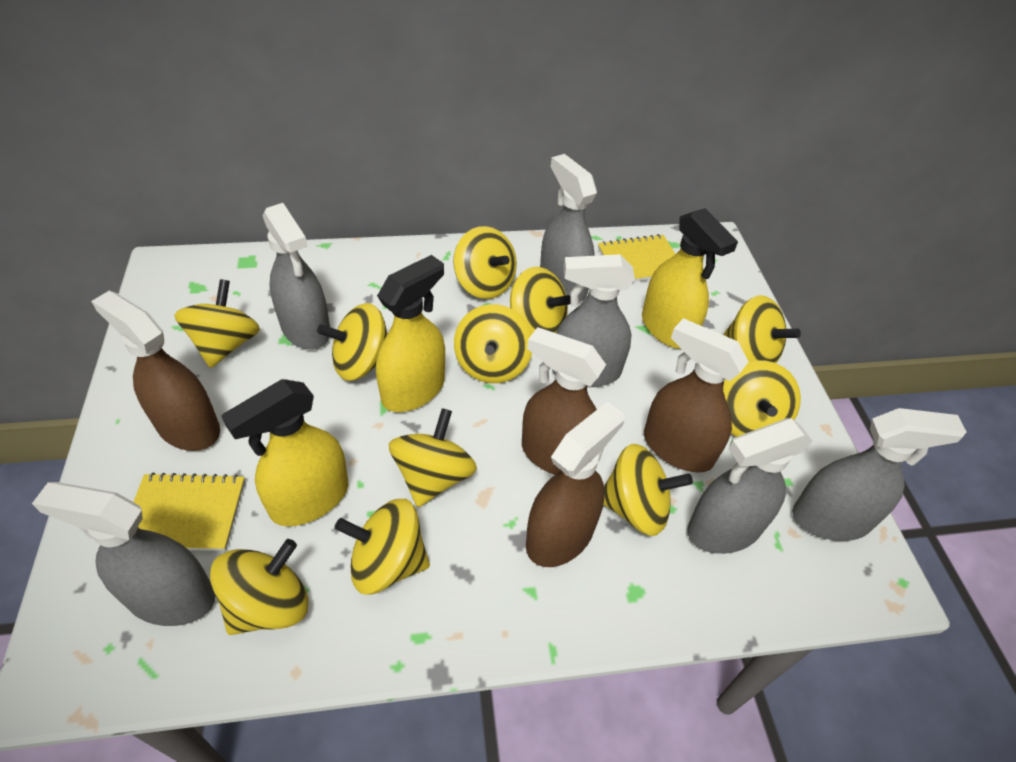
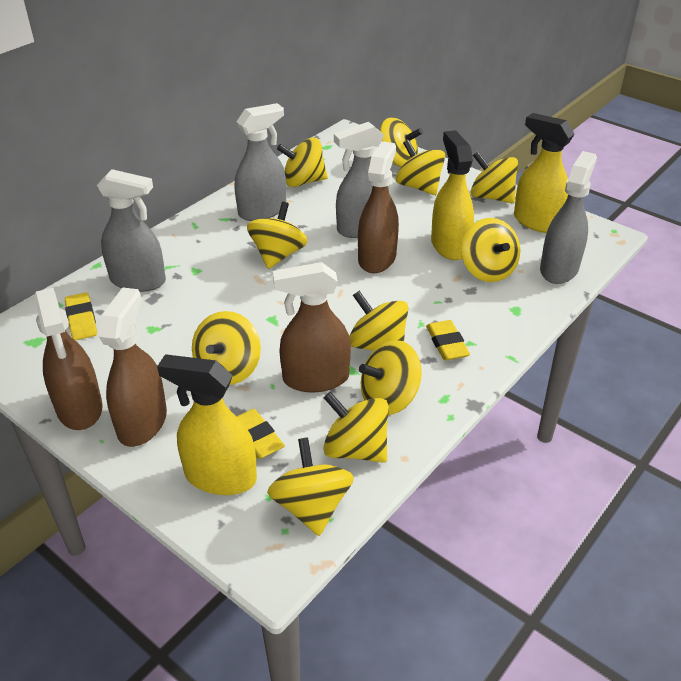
grey spray bottle: [32,482,215,626] [263,203,330,350] [540,154,597,302] [552,254,635,387] [687,418,813,554] [792,408,966,541] = 6 -> [97,169,166,292] [235,103,286,221] [334,122,389,238] [540,151,597,284] = 4
yellow eraser: none = 0 -> [65,292,97,340] [236,409,285,459] [426,320,470,360] = 3
yellow notebook: [134,473,245,551] [598,234,675,282] = 2 -> none = 0

